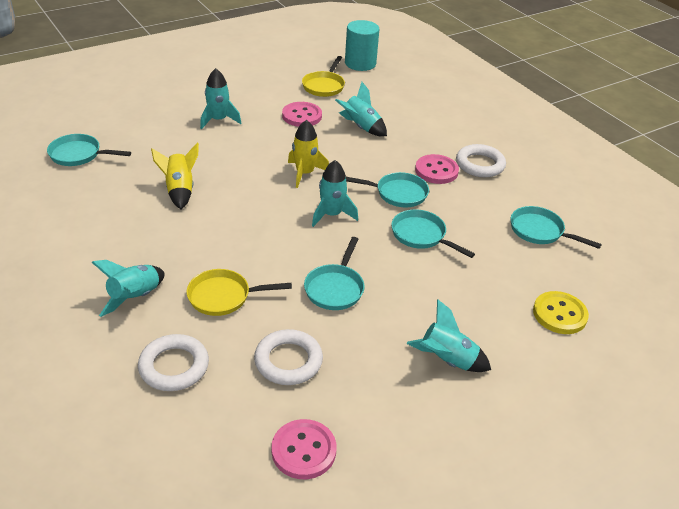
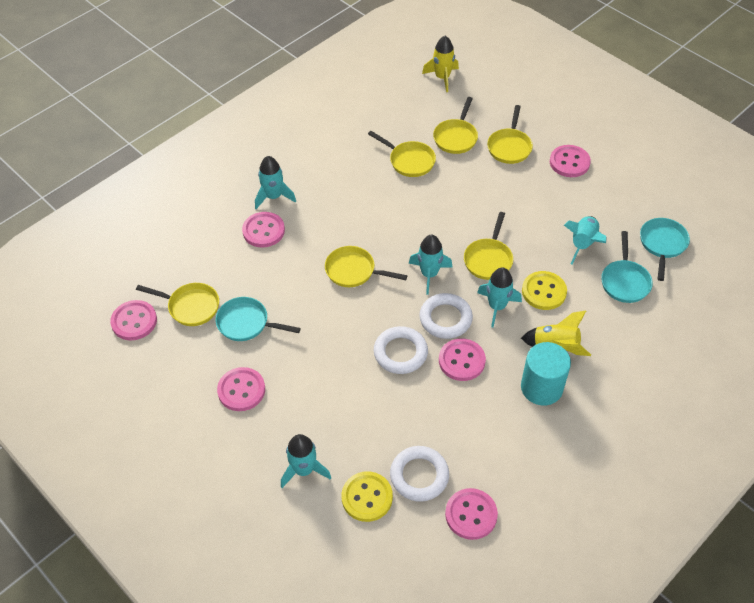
pink button: [271,419,336,479] [282,102,322,127] [415,154,459,184] = 3 -> [110,300,157,340] [217,367,265,411] [242,212,285,248] [439,338,486,381] [445,488,498,540] [550,145,591,177] = 6
turquoise pan: [47,134,131,166] [304,237,364,310] [346,172,429,207] [391,209,475,258] [511,206,602,249] = 5 -> [215,297,301,341] [601,231,653,303] [640,218,690,281] = 3
yellow button: [533,291,589,334] = 1 -> [341,471,393,522] [522,271,567,310] = 2
yellow pan: [186,269,292,316] [302,56,345,97] = 2 -> [136,283,219,326] [325,246,407,287] [368,131,436,177] [433,97,478,154] [464,212,513,280] [487,105,533,164] = 6

